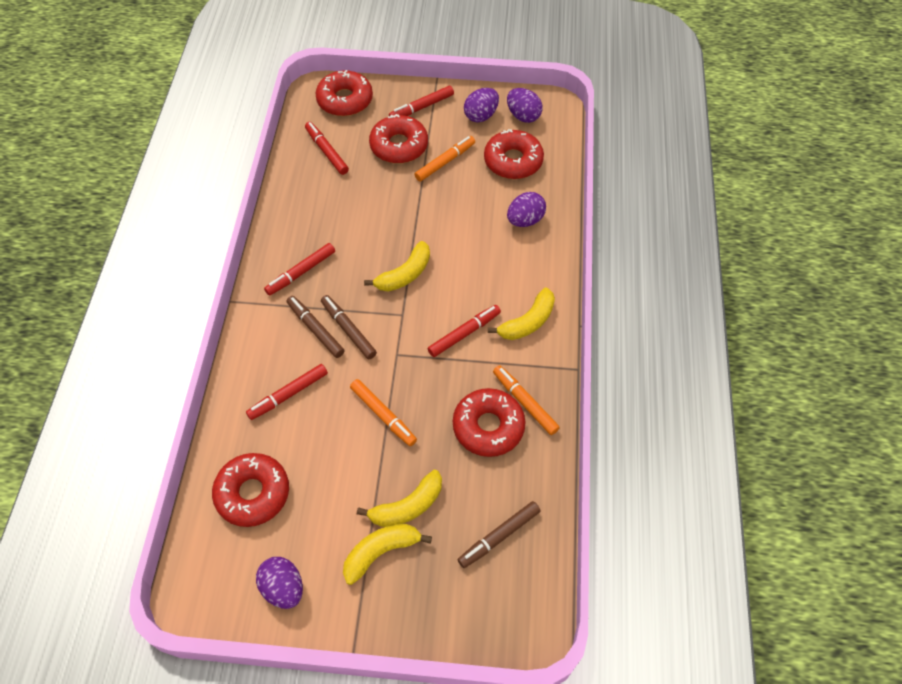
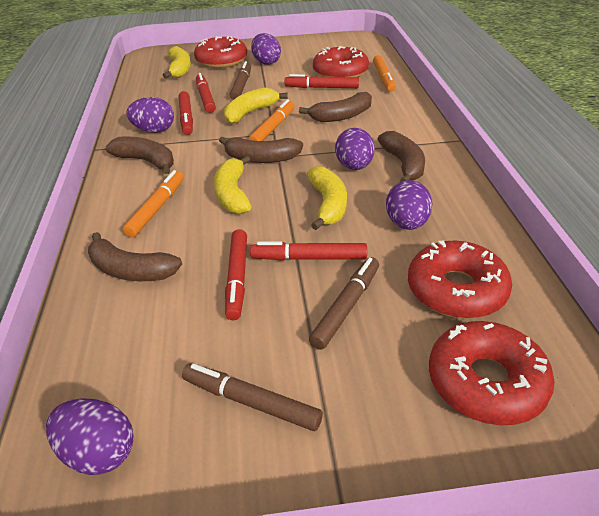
brown banana: none = 0 -> [88,232,182,281] [106,136,174,174] [219,136,303,163] [299,92,372,122] [378,131,425,182] = 5
purple egg: [256,557,303,609] [464,88,499,122] [507,88,543,123] [507,192,546,227] = 4 -> [46,398,134,475] [126,97,174,133] [251,33,281,65] [335,128,375,170] [386,180,432,230] = 5
red donut: [212,453,289,527] [315,70,373,116] [369,114,428,164] [453,388,526,457] [484,129,544,179] = 5 -> [194,36,247,68] [313,46,369,77] [408,241,512,319] [429,321,555,425] = 4

